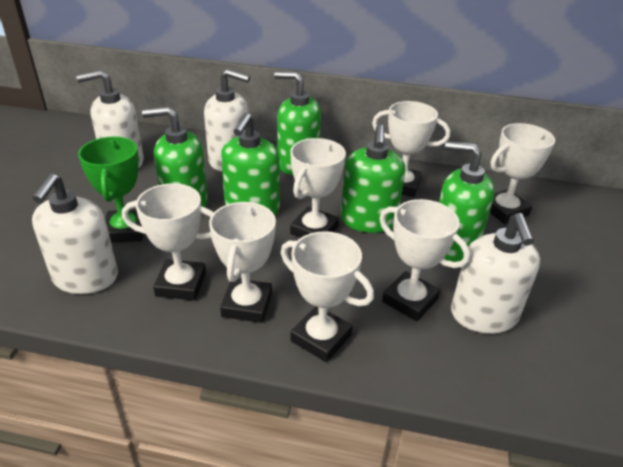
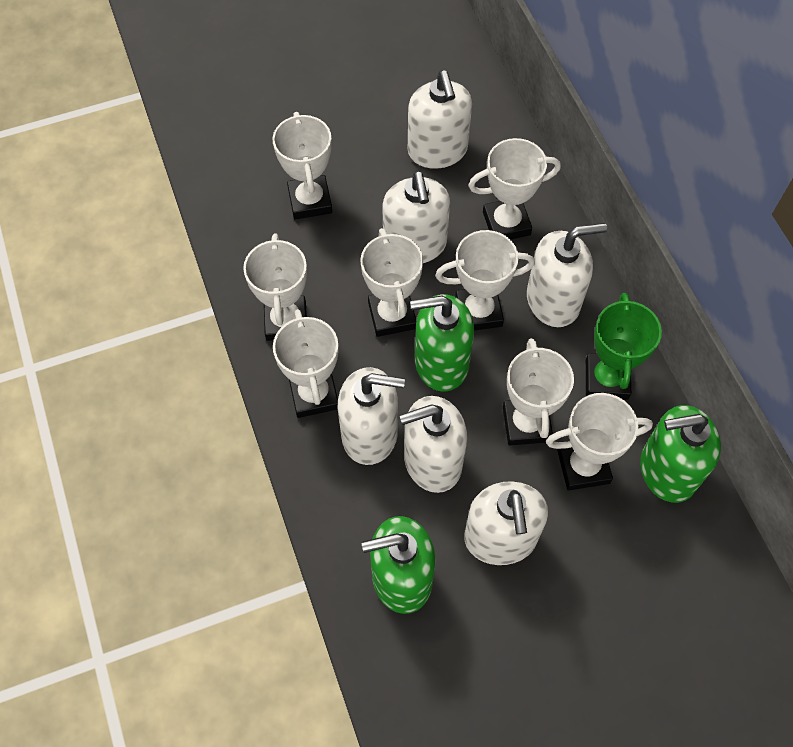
green soap dispenser: [142,106,208,207] [221,113,280,215] [274,71,321,175] [341,124,406,233] [439,141,495,262] = 5 -> [362,516,436,614] [410,294,474,392] [640,405,721,503] = 3
white soap dispenser: [32,173,118,294] [76,70,144,169] [204,69,250,171] [451,213,540,334] = 4 -> [338,367,405,465] [382,171,450,263] [399,396,467,493] [408,71,472,169] [464,481,548,565] [527,223,607,327] = 6
white trophy: [122,183,214,301] [209,202,276,323] [281,231,374,362] [290,138,346,238] [372,101,450,197] [379,199,470,321] [490,123,555,224] = 7 -> [243,233,307,341] [273,112,332,220] [273,309,338,418] [360,228,423,337] [435,230,535,331] [468,138,561,240] [503,338,574,446] [546,393,653,491] = 8

